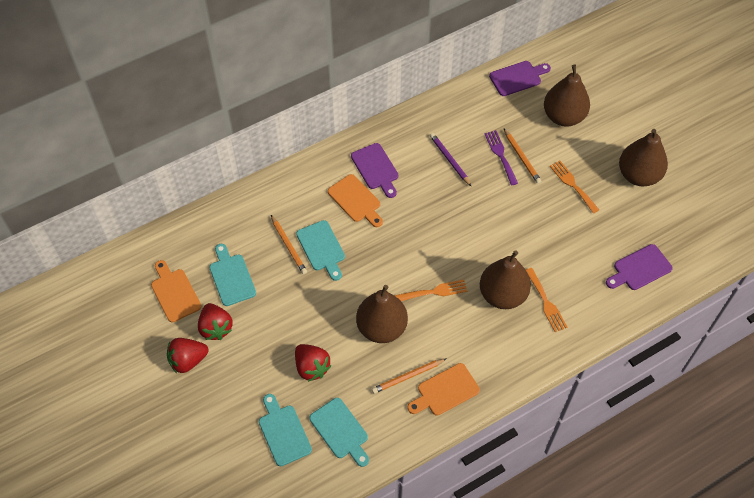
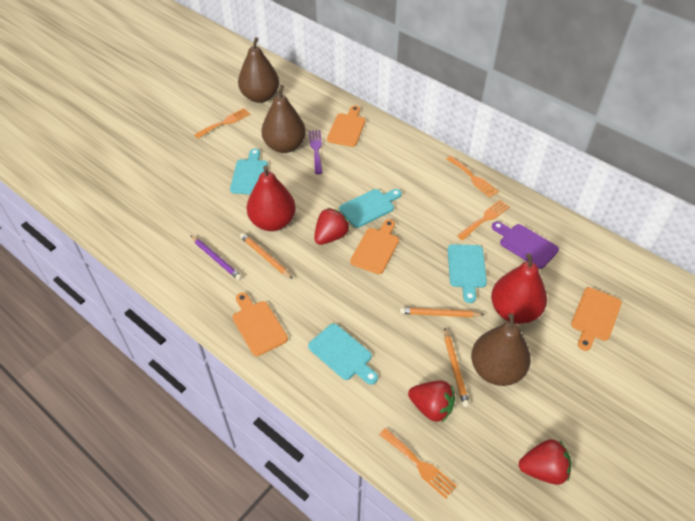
brown pear: [356,285,408,343] [480,250,531,309] [544,65,590,127] [619,129,668,186] = 4 -> [238,37,279,103] [261,85,306,153] [471,313,531,386] = 3
orange cutting board: [151,260,201,322] [328,174,383,227] [407,363,480,416] = 3 -> [232,293,288,356] [327,105,366,147] [350,219,399,274] [571,287,622,351] = 4
orange fork: [394,279,467,301] [526,268,567,332] [550,161,599,213] = 3 -> [195,108,250,138] [379,428,457,499] [446,156,499,198] [457,200,510,240] = 4
purple cutting board: [351,143,399,198] [489,61,551,96] [606,244,673,290] = 3 -> [492,221,559,269] = 1
red pear: none = 0 -> [246,165,296,231] [491,253,547,324] = 2

